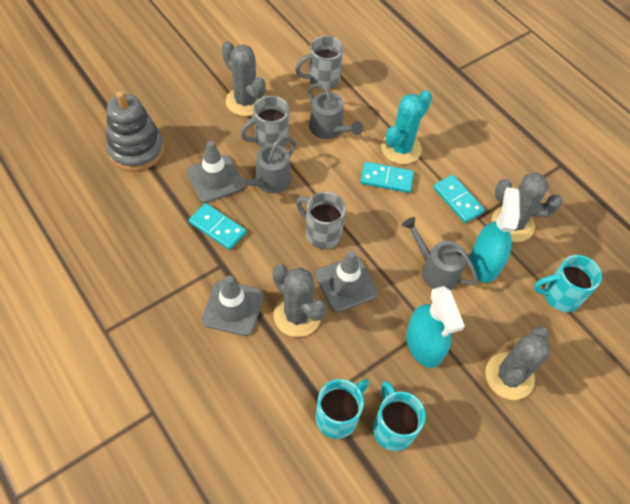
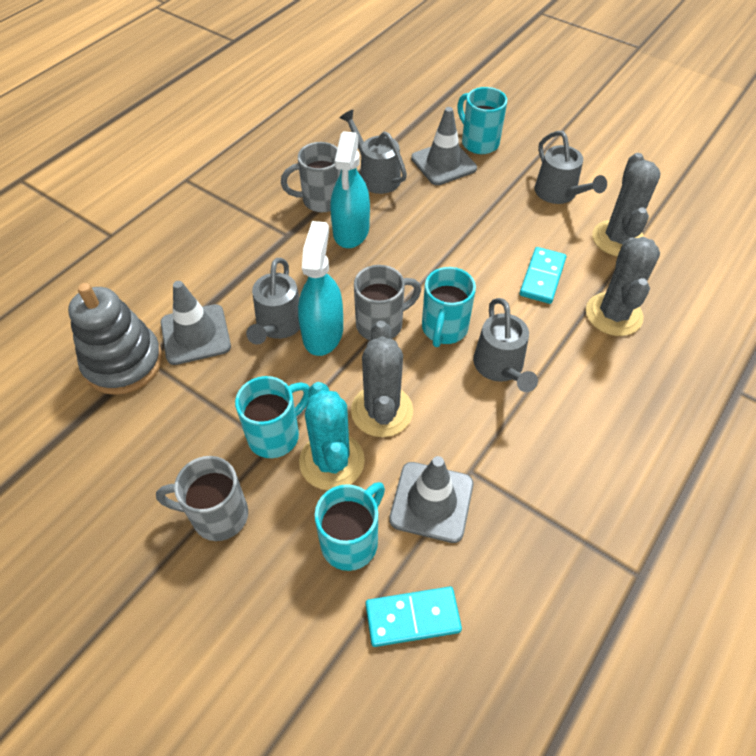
grey cactus: [222,41,266,116] [272,264,327,337] [485,326,550,400] [492,173,562,242] = 4 -> [351,321,413,437] [586,237,660,336] [592,153,661,256] = 3
grey watering can: [233,137,296,193] [307,83,363,139] [402,217,478,290] = 3 -> [246,258,300,344] [340,110,407,194] [473,298,538,392] [535,131,607,204] = 4
turquoise domino: [189,203,246,250] [360,162,414,193] [433,175,485,223] = 3 -> [366,587,462,647] [520,247,566,304] = 2
turquoise mug: [316,379,369,439] [373,381,426,451] [534,255,602,312] = 3 -> [235,376,310,458] [314,482,385,571] [422,267,476,347] [457,87,507,154] = 4

